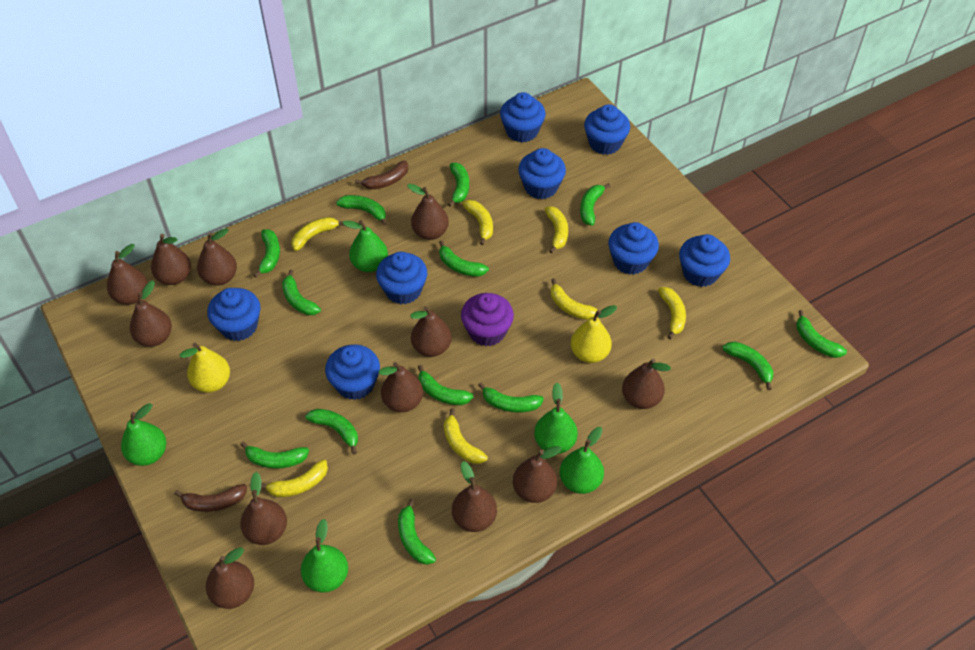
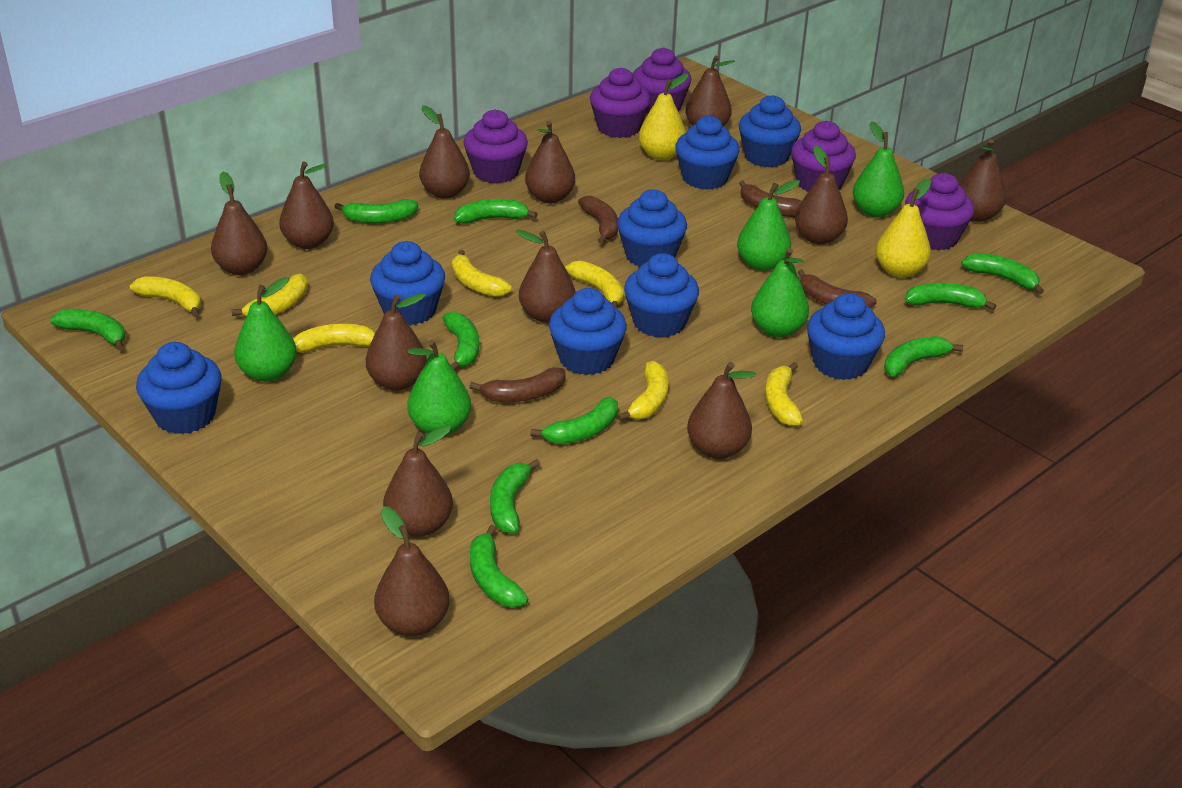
brown banana: [174,484,247,512] [355,161,408,189] = 2 -> [469,367,566,402] [578,196,618,244] [739,180,802,217] [798,269,877,308] = 4
green banana: [240,442,309,469] [254,229,280,278] [282,270,321,315] [305,409,358,454] [336,195,387,226] [398,499,436,565] [418,365,473,405] [439,241,489,277] [448,163,469,207] [478,382,544,413] [580,183,610,226] [722,342,773,390] [796,310,847,358] = 13 -> [50,309,125,350] [334,199,418,223] [442,312,479,370] [454,199,538,224] [470,525,528,608] [490,459,541,533] [530,397,618,444] [884,336,963,377] [905,283,996,310] [961,253,1044,294] = 10
purple cupcake: [461,293,514,346] = 1 -> [463,109,528,183] [590,67,650,138] [633,47,691,114] [791,121,856,192] [905,173,974,251] = 5

